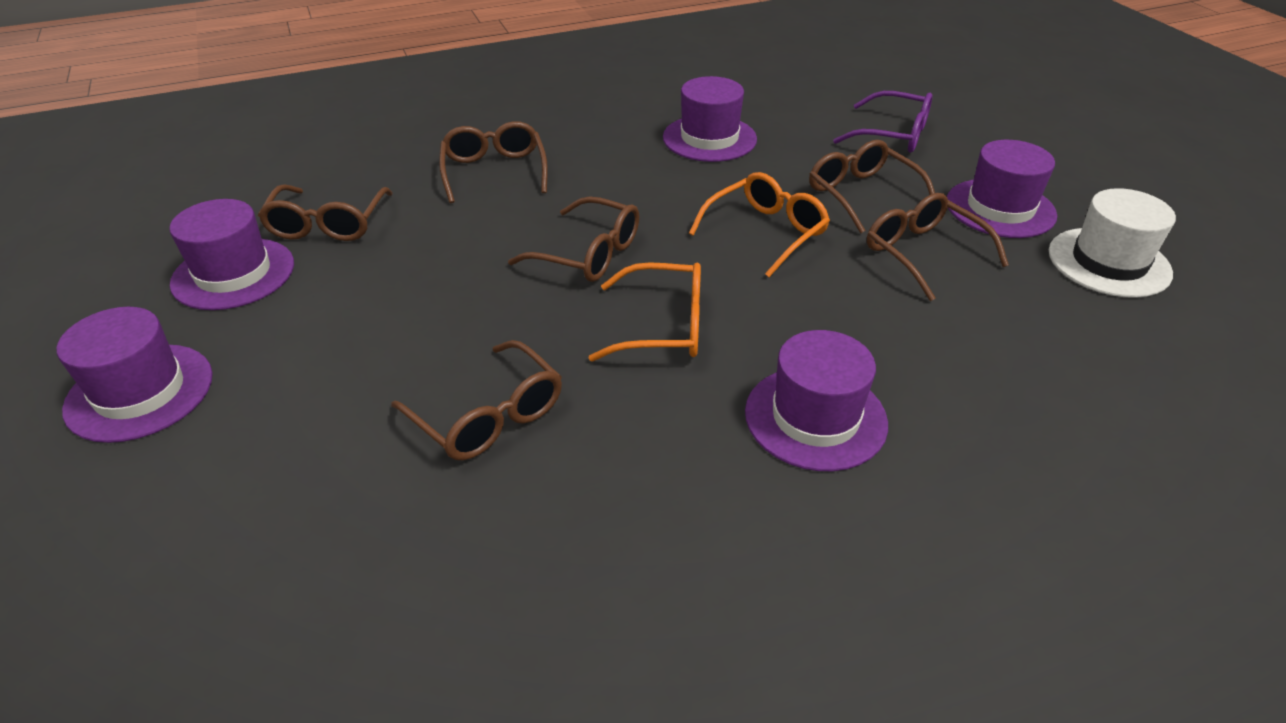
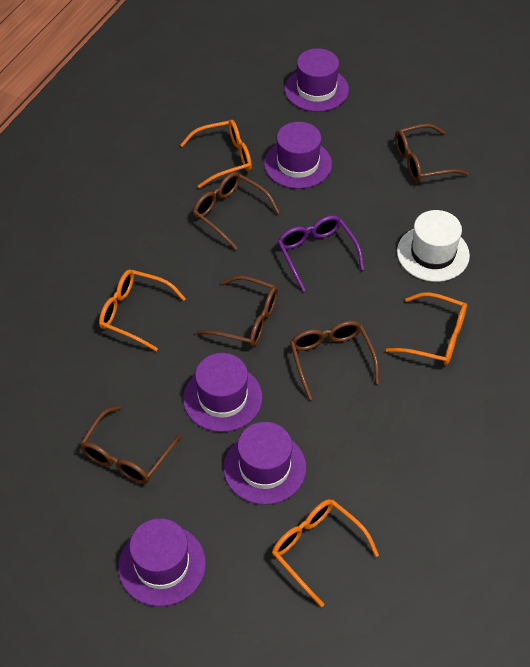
brown glasses: [258,185,393,241] [391,340,562,460] [439,121,548,203] [508,196,639,282] [809,140,935,234] [867,193,1009,301] = 6 -> [80,405,182,484] [193,172,280,250] [195,276,278,347] [290,321,379,401] [395,124,469,182] = 5
orange glasses: [588,262,701,362] [689,172,830,277] = 2 -> [99,269,186,351] [180,120,252,188] [272,499,379,607] [386,292,467,365] = 4

